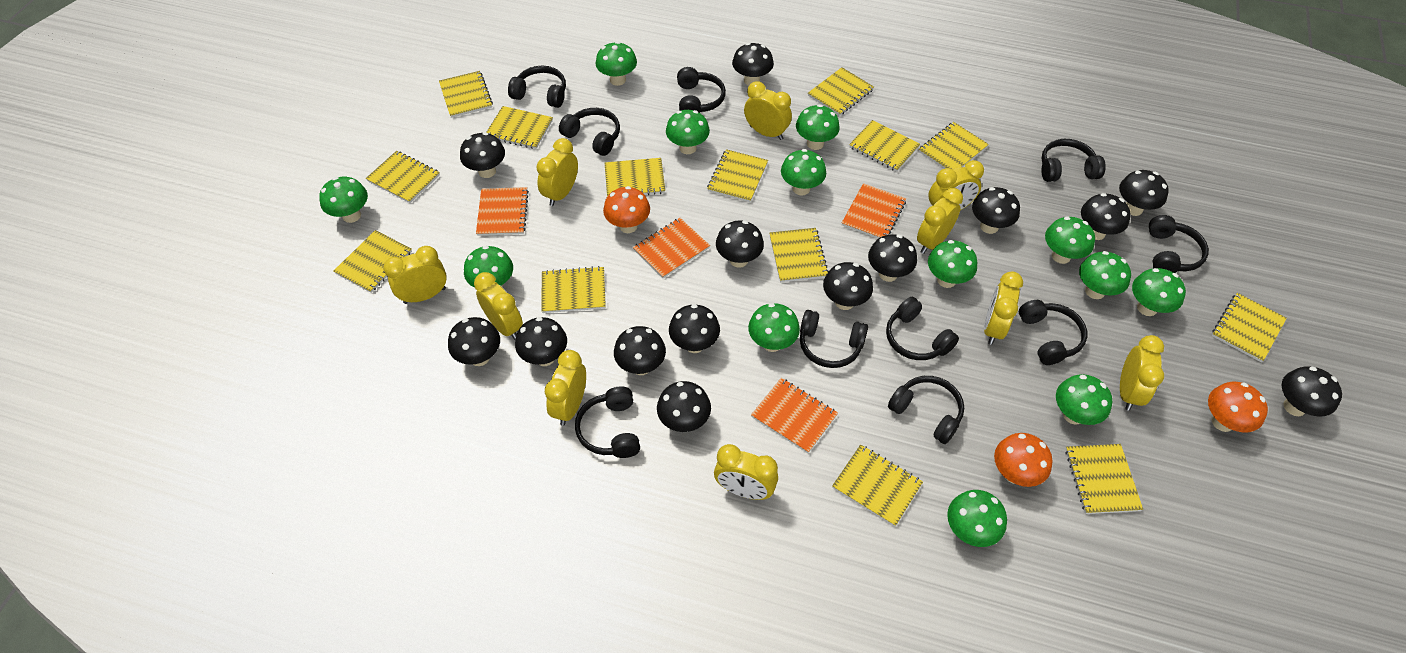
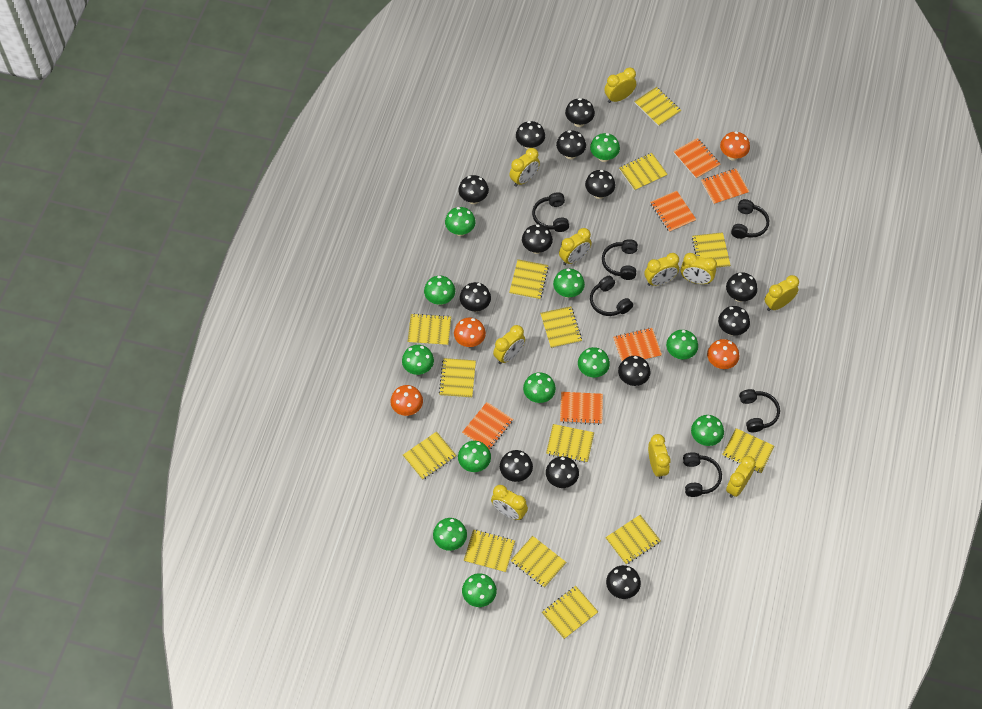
black headphones: [508,66,566,108] [559,108,620,156] [575,386,640,458] [677,67,726,113] [800,310,868,368] [886,297,959,360] [888,376,964,444] [1019,300,1088,365] [1041,139,1106,182] [1149,215,1209,273] = 10 -> [532,192,569,232] [590,276,633,316] [602,239,638,280] [683,452,722,497] [731,199,769,239] [739,389,780,432] = 6
black mushroom: [448,317,500,366] [460,132,505,178] [515,317,567,366] [614,326,666,375] [657,381,711,432] [669,304,720,353] [716,220,764,268] [732,43,774,86] [823,262,873,310] [868,234,917,282] [972,187,1020,234] [1081,193,1131,240] [1119,170,1169,216] [1282,366,1342,416] = 14 -> [458,175,489,204] [460,282,491,312] [500,450,533,482] [516,121,545,149] [522,224,553,254] [546,456,579,488] [556,130,586,159] [565,98,595,127] [585,170,615,199] [606,565,641,599] [618,356,651,386] [718,306,750,335] [726,272,758,302] = 13
green mushroom: [319,177,368,223] [464,246,513,288] [596,41,637,86] [666,110,710,154] [748,303,800,352] [781,149,826,195] [796,104,840,150] [928,240,977,288] [947,490,1007,547] [1045,217,1095,264] [1056,374,1112,425] [1079,251,1131,299] [1132,268,1186,316] = 13 -> [402,345,434,375] [424,276,455,305] [433,518,467,551] [445,207,476,236] [458,441,491,472] [462,573,497,607] [523,372,556,403] [553,268,585,298] [578,347,610,377] [590,133,620,162] [666,330,698,359] [691,415,724,446] = 12
orange mushroom: [603,186,650,233] [994,433,1052,487] [1208,382,1268,432] = 3 -> [390,385,423,416] [454,317,486,347] [707,339,739,369] [720,131,750,161] = 4
orange notebook: [476,187,529,236] [633,218,710,278] [751,378,838,453] [842,183,906,239] = 4 -> [462,402,513,450] [560,392,603,425] [613,328,662,362] [650,191,696,232] [673,138,720,179] [701,169,749,205] = 6

